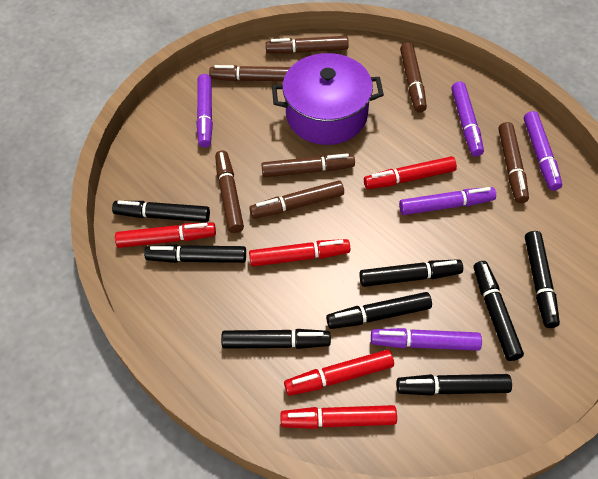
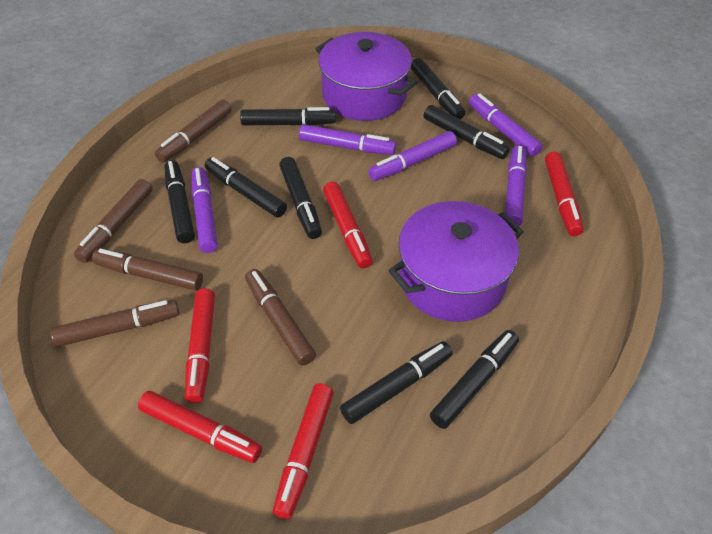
brown marker: [209,65,291,81] [215,150,244,233] [249,180,344,219] [261,153,355,177] [266,36,349,54] [400,42,427,113] [498,122,529,203] = 7 -> [51,300,179,347] [74,179,152,263] [92,249,203,291] [155,99,232,163] [245,269,316,366] = 5
purple pot: [272,53,384,145] = 1 -> [315,32,417,121] [388,201,524,322] = 2

